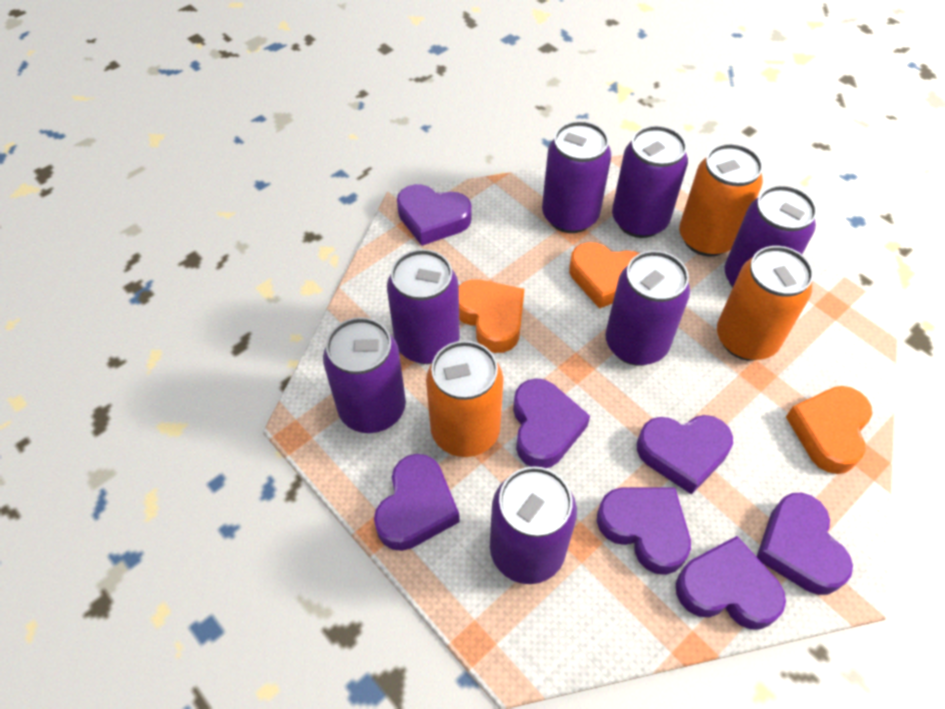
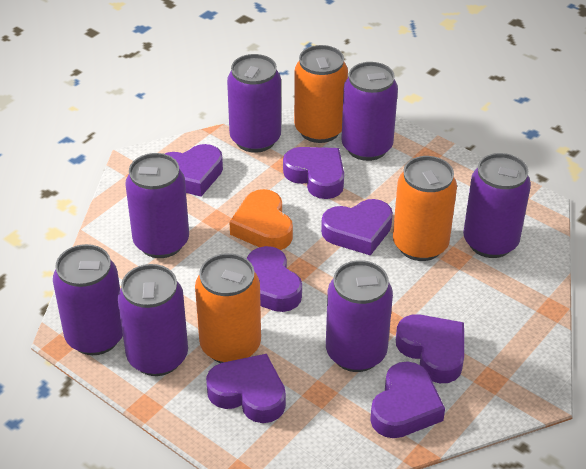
orange heart: [459,279,524,353] [569,242,640,309] [786,386,872,474] = 3 -> [229,189,293,250] = 1

